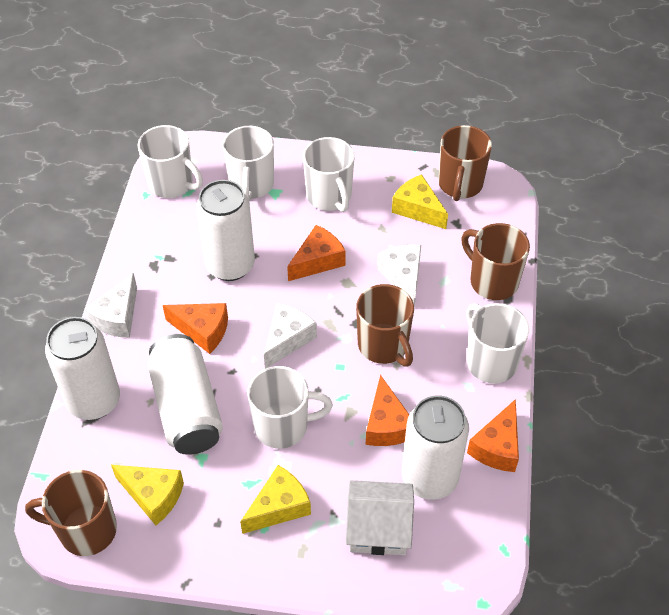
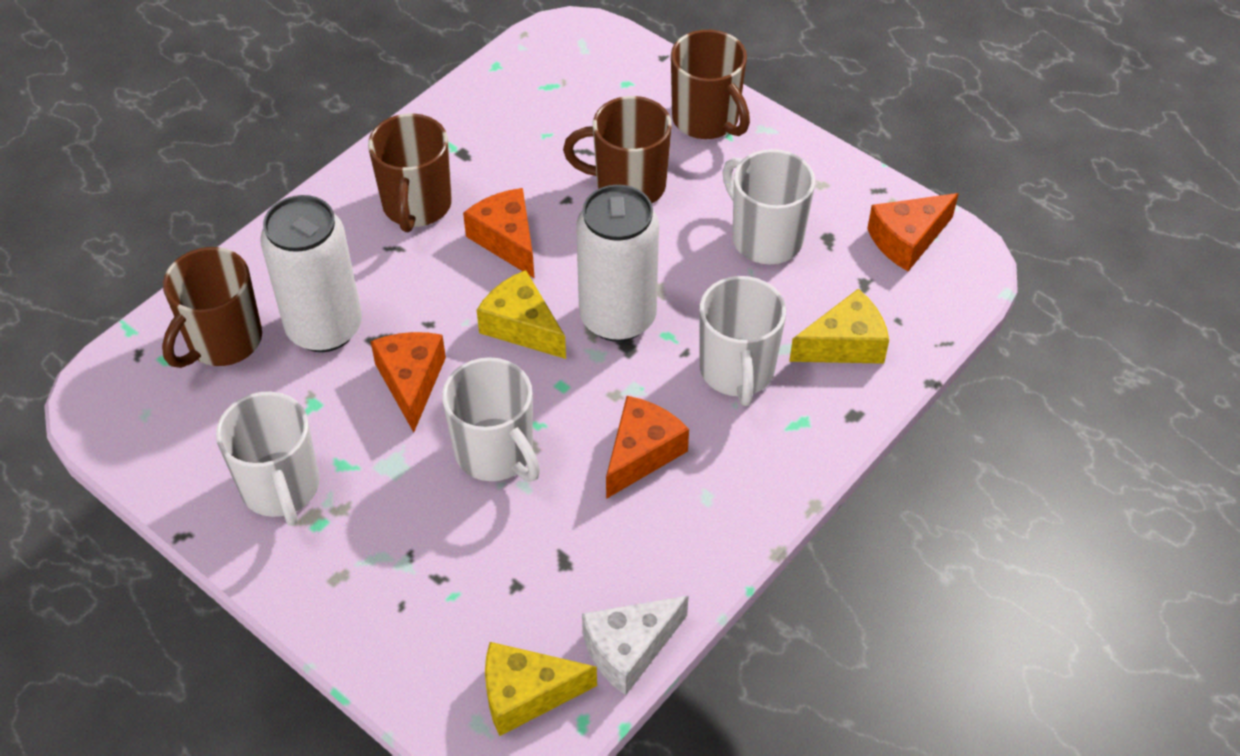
white can: [45,317,120,420] [147,334,223,455] [196,180,255,281] [402,395,469,500] = 4 -> [260,195,362,352] [576,185,659,342] = 2
white cheese: [84,273,137,338] [264,303,317,369] [377,245,421,308] = 3 -> [582,595,689,695] = 1
white house: [346,480,414,555] = 1 -> none = 0
white mug: [138,125,203,198] [223,126,274,201] [247,366,333,449] [303,137,355,212] [466,303,529,384] = 5 -> [216,392,320,526] [442,357,540,481] [699,276,786,406] [722,149,815,264] = 4

